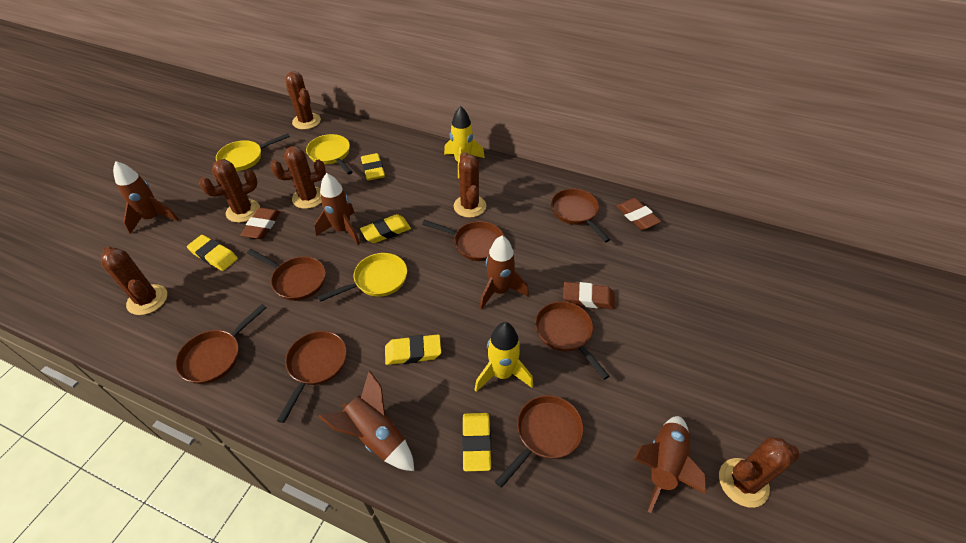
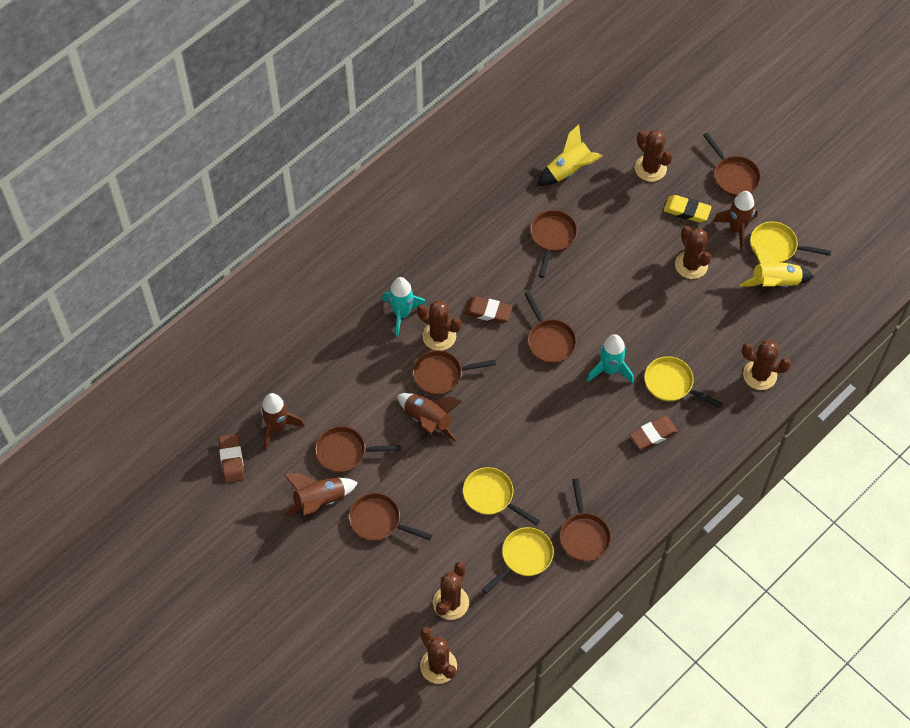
brown rocket: [113,161,179,234] [315,173,360,244] [318,371,414,471] [480,236,529,310] [634,416,706,513] = 5 -> [261,393,305,450] [284,473,358,516] [397,393,462,442] [713,191,758,251] = 4
turquoise rocket: none = 0 -> [382,277,427,337] [587,334,634,383] = 2
yellow eraser: [187,235,238,271] [360,214,411,243] [361,153,385,181] [385,335,441,365] [462,413,491,471] = 5 -> [664,195,712,223] = 1
yellow pan: [216,133,290,171] [306,134,353,175] [318,253,407,302] = 3 -> [463,467,540,526] [482,527,554,594] [644,356,723,408] [750,221,831,263] = 4

